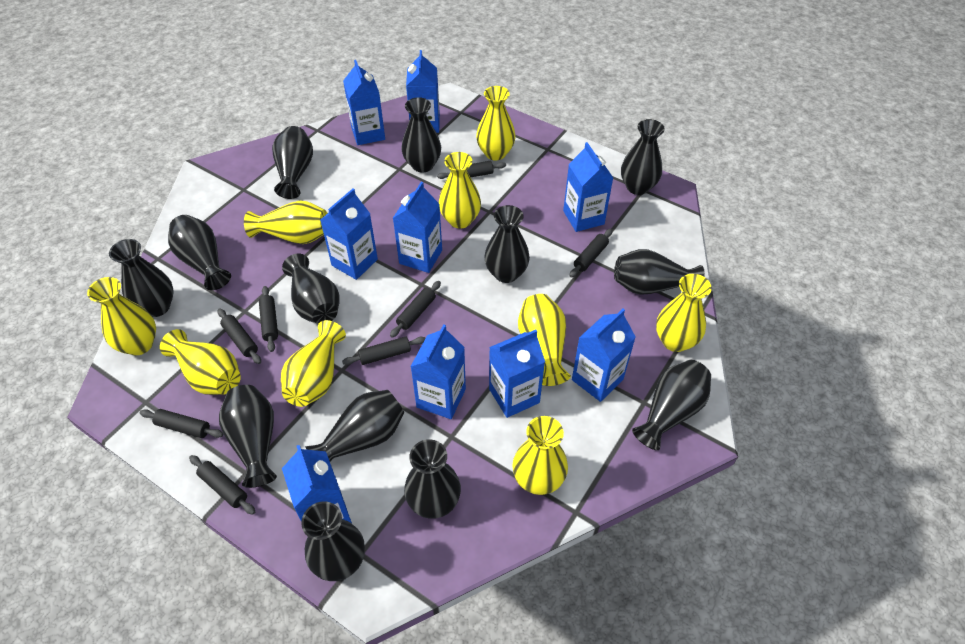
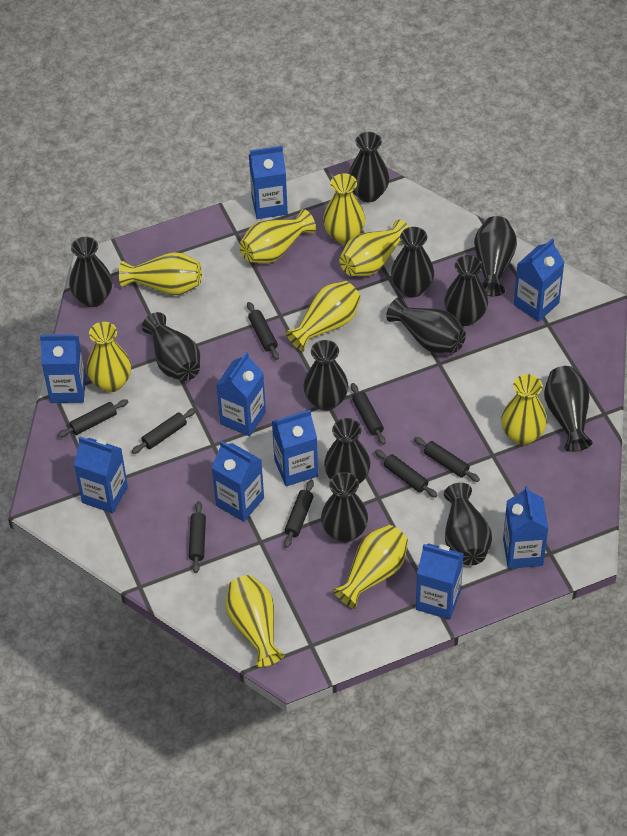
black vase: [109,239,174,317] [168,215,231,290] [219,385,277,488] [272,126,313,199] [282,254,340,324] [301,501,365,581] [305,390,404,462] [401,97,441,173] [404,439,461,519] [484,205,530,283] [614,249,705,295] [621,119,665,195] [632,360,711,450] = 13 -> [69,237,112,307] [142,312,200,381] [303,340,348,411] [321,472,368,543] [324,418,370,484] [349,132,389,202] [386,297,466,354] [391,227,434,298] [444,255,488,326] [444,483,492,566] [474,216,517,296] [544,366,593,452] = 12

